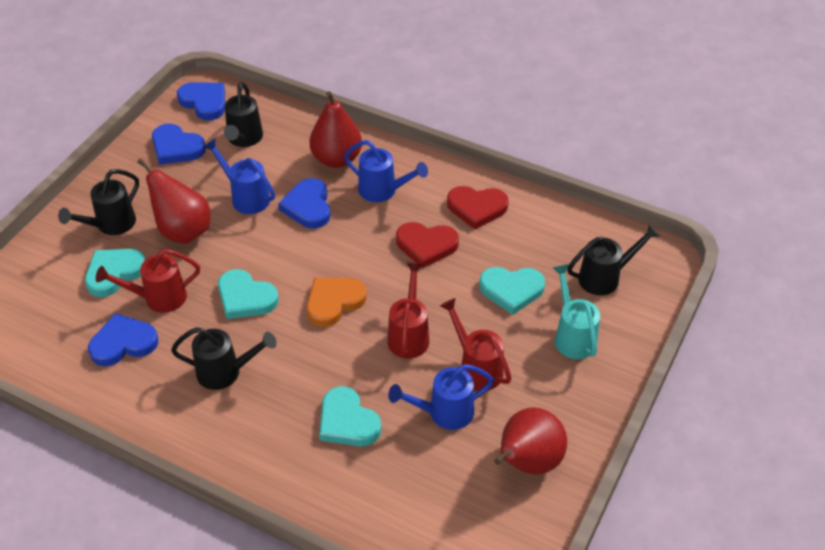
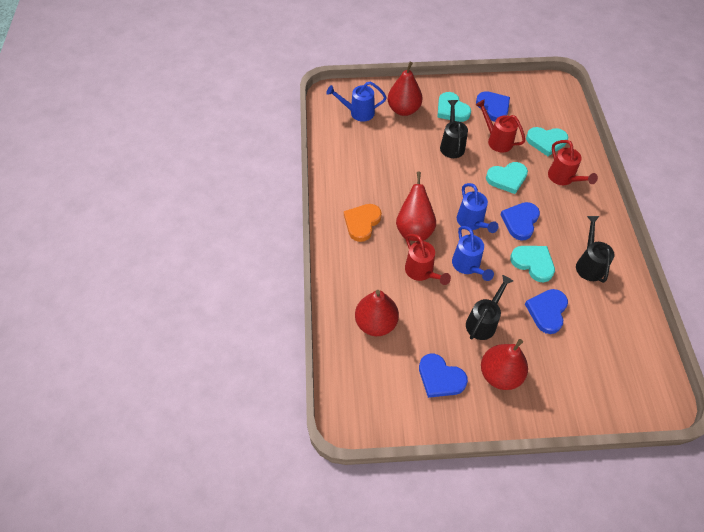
black watering can: [58,169,139,235] [171,327,277,390] [224,82,263,147] [567,224,660,295] = 4 -> [440,100,468,158] [466,275,513,340] [576,216,615,283] = 3
red heart: [396,222,459,268] [447,186,509,229] = 2 -> none = 0
red pear: [137,158,210,244] [309,91,362,168] [494,407,567,474] = 3 -> [355,290,399,336] [388,62,423,116] [396,172,436,241] [481,339,528,390] = 4
turquoise watering can: [553,264,600,359] = 1 -> none = 0

